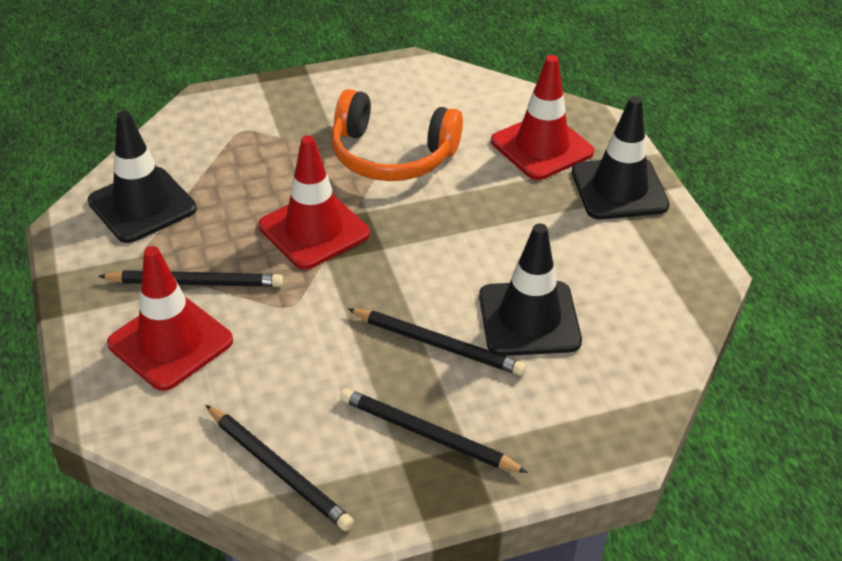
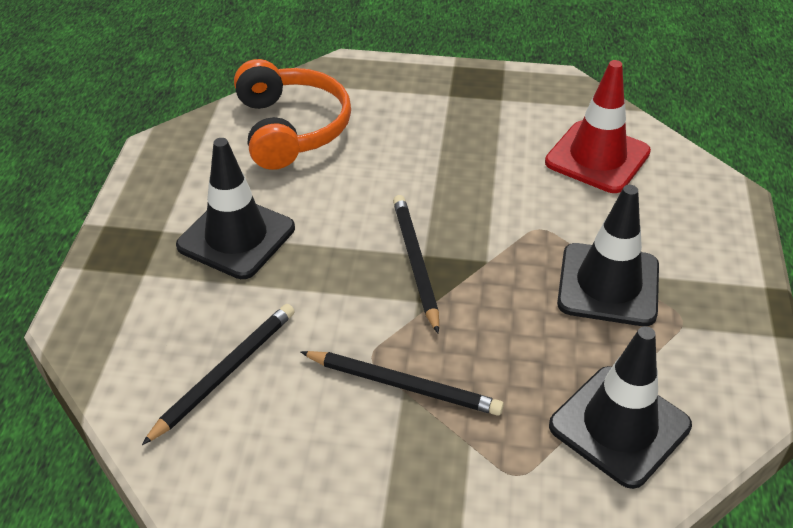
black pencil: [98,270,283,287] [206,405,354,531] [340,388,528,473] [348,309,526,376] = 4 -> [142,304,295,445] [300,351,504,416] [393,195,439,334] = 3
red traffic cone: [107,246,233,391] [259,136,370,270] [491,55,594,180] = 3 -> [545,60,651,193] = 1

